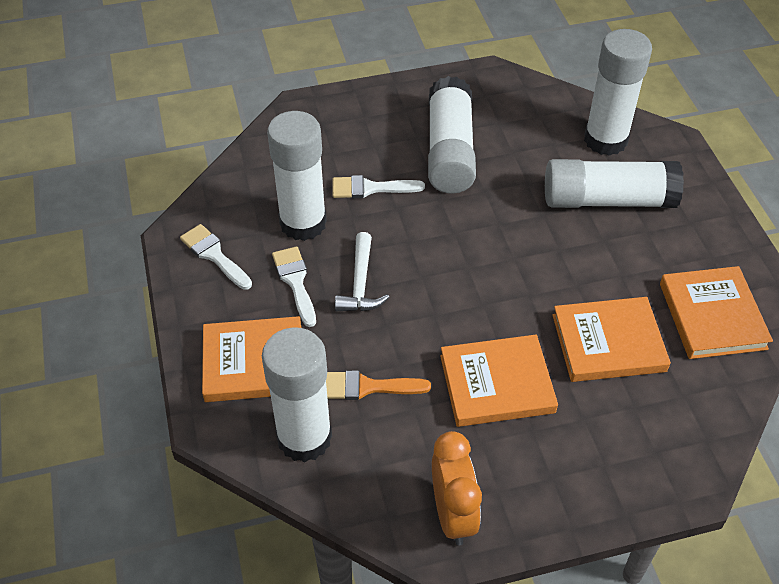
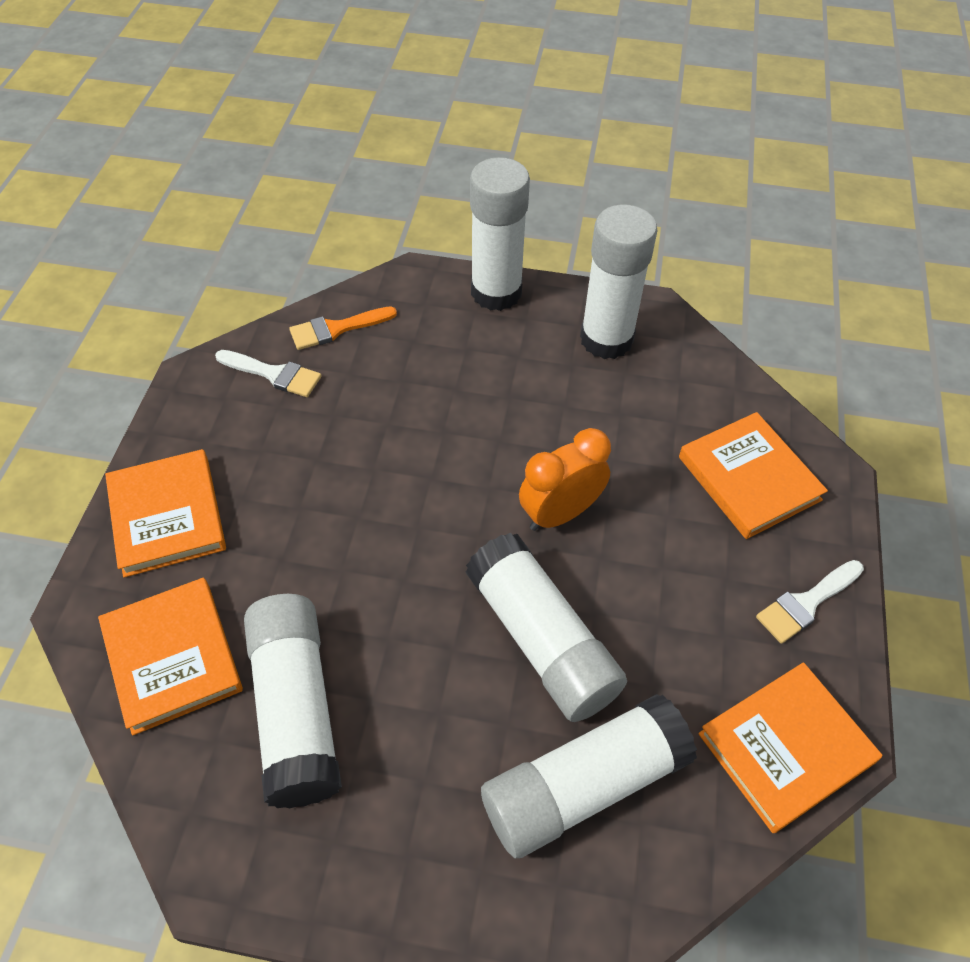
white brush: [180,224,252,290] [272,246,316,327] [332,175,425,198] = 3 -> [215,350,321,397] [756,560,864,644] = 2
white hammer: [335,232,390,311] = 1 -> none = 0

